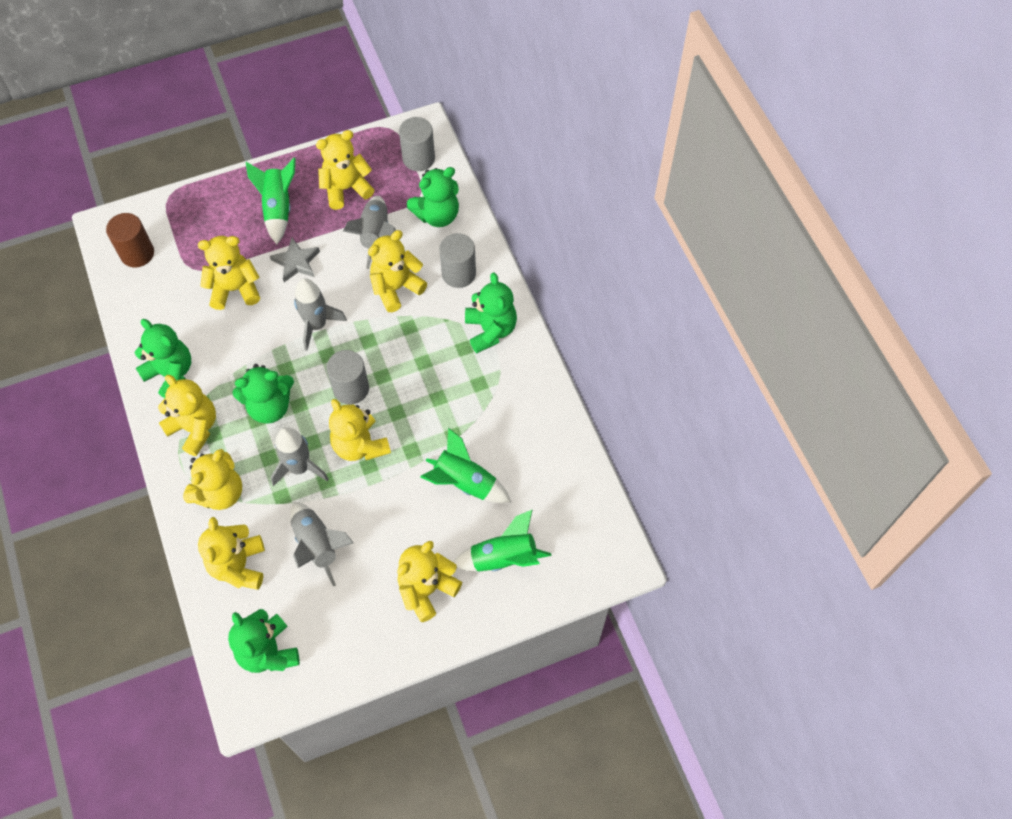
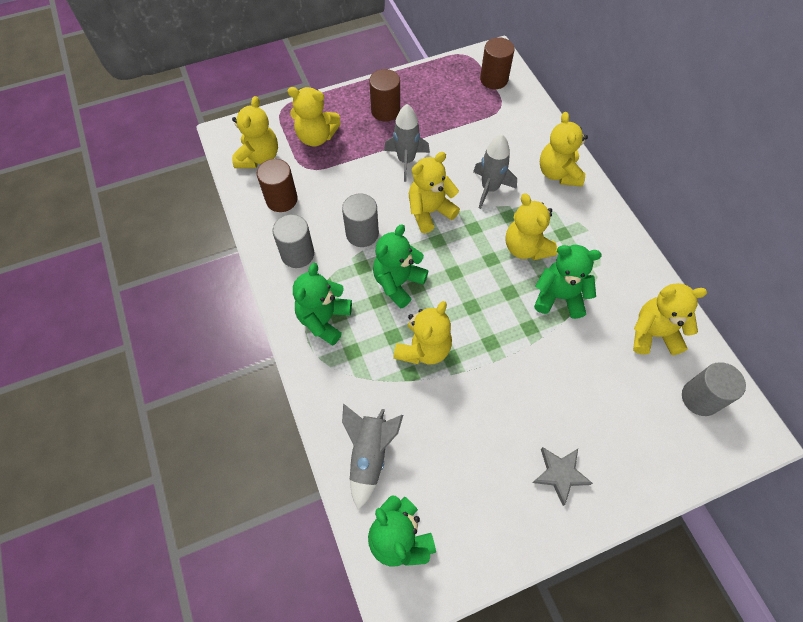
brown cylinder: [106,213,154,267] = 1 -> [257,159,298,212] [369,69,400,121] [480,37,515,89] = 3
green rocket: [246,158,296,244] [420,428,511,503] [453,509,551,572] = 3 -> none = 0
green teddy bear: [135,319,191,398] [228,609,300,673] [232,364,294,424] [407,167,459,227] [465,272,517,353] = 5 -> [293,263,352,345] [368,495,436,567] [373,224,428,309] [534,245,601,319] = 4
grey rocket: [271,427,328,486] [290,502,354,586] [294,278,347,351] [343,196,396,269] = 4 -> [342,404,403,510] [384,104,430,182] [473,134,517,209] = 3
yellow teddy bear: [158,375,216,456] [183,449,242,510] [198,236,260,310] [198,517,265,590] [316,130,374,210] [329,399,391,461] [368,230,427,312] [397,541,462,622] = 8 -> [232,96,278,168] [288,87,341,146] [393,301,452,364] [409,152,460,233] [505,193,557,260] [540,112,588,187] [633,283,707,355] = 7

